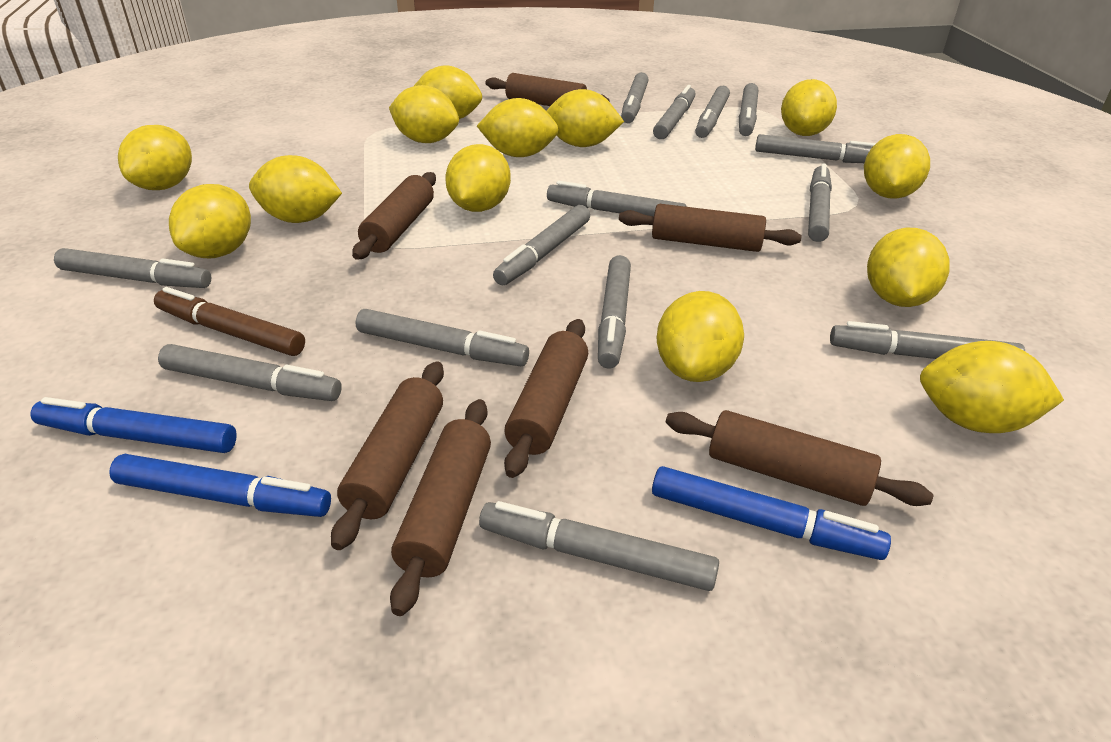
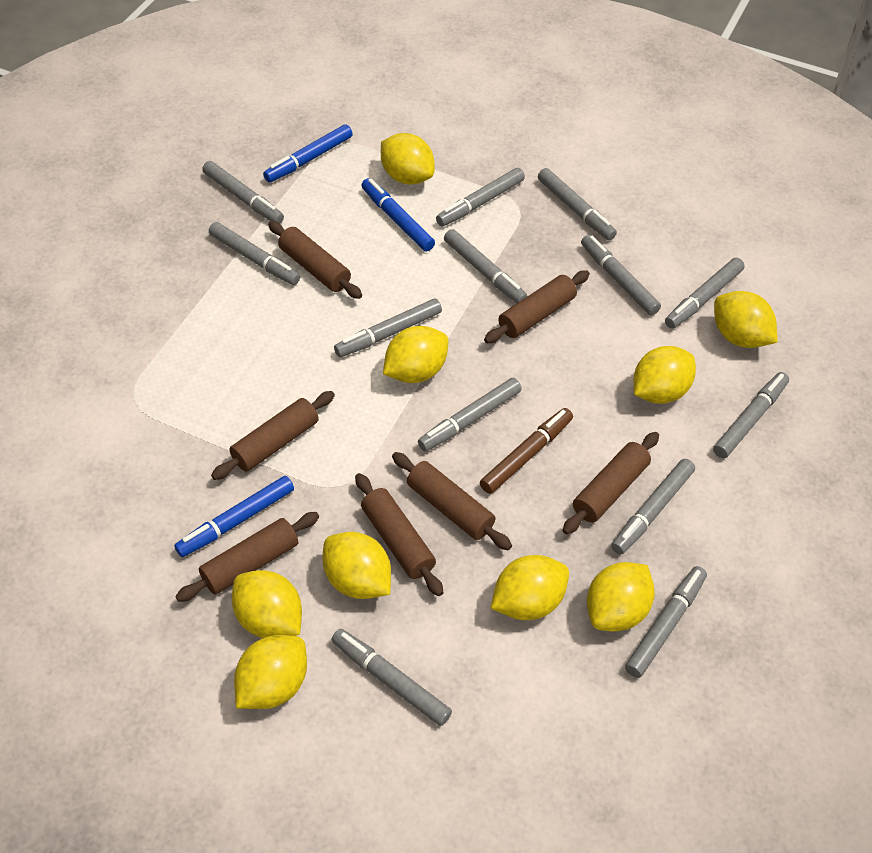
grey marker: [54,248,211,288] [158,344,342,401] [356,309,529,366] [479,501,719,591] [493,205,590,285] [547,181,687,216] [598,255,631,369] [621,72,648,123] [653,85,696,139] [695,86,730,138] [739,83,758,136] [755,134,876,163] [808,163,832,242] [830,321,1025,359] = 14 -> [202,161,284,223] [209,222,300,285] [331,629,452,726] [334,298,442,357] [418,378,522,451] [436,168,525,226] [444,229,527,303] [538,168,617,240] [581,235,661,315] [611,459,695,554] [625,566,707,678] [665,258,745,329] [713,372,789,458] = 13
yellow lemon: [118,125,192,190] [169,184,251,258] [249,155,342,223] [389,85,459,143] [414,65,482,119] [445,144,511,212] [477,98,559,157] [547,89,624,147] [657,291,744,382] [781,79,837,136] [864,134,930,199] [867,228,950,307] [920,341,1064,433] = 13 -> [232,570,302,638] [234,635,307,709] [323,532,391,599] [381,133,435,185] [383,326,448,383] [490,555,569,620] [587,562,655,632] [634,346,696,404] [714,291,778,348] = 9

